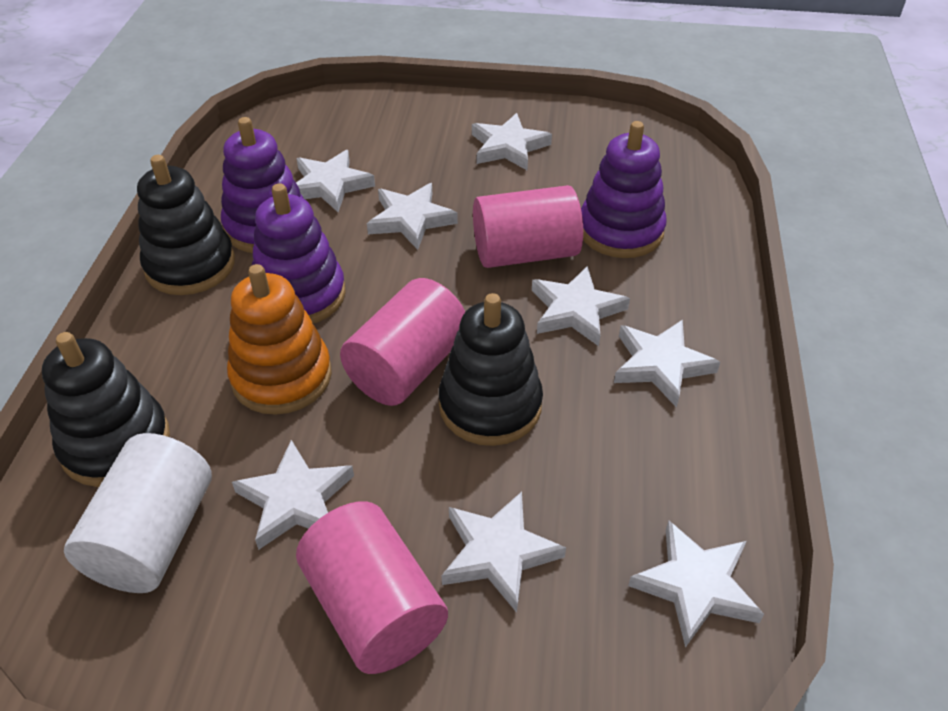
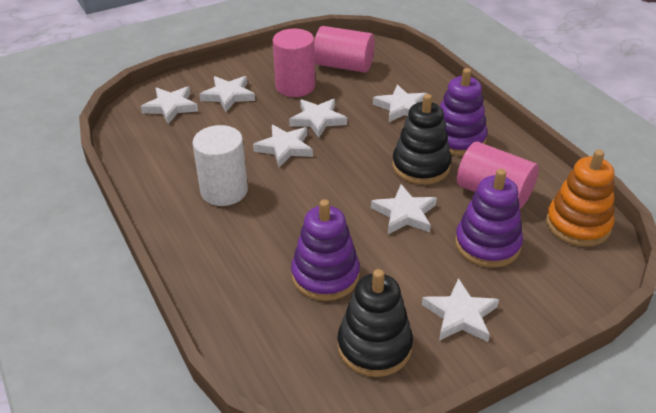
black stacking toy: [42,332,170,487] [137,155,235,295] [439,293,543,446] = 3 -> [337,269,413,377] [392,94,452,185] = 2
white star: [232,440,354,550] [296,150,375,212] [367,183,458,250] [441,492,566,613] [472,113,552,170] [532,266,630,346] [614,320,720,408] [628,520,764,648] = 8 -> [141,86,198,124] [199,76,255,112] [253,125,313,167] [289,99,347,138] [371,184,437,234] [373,84,428,122] [422,278,499,342] = 7

